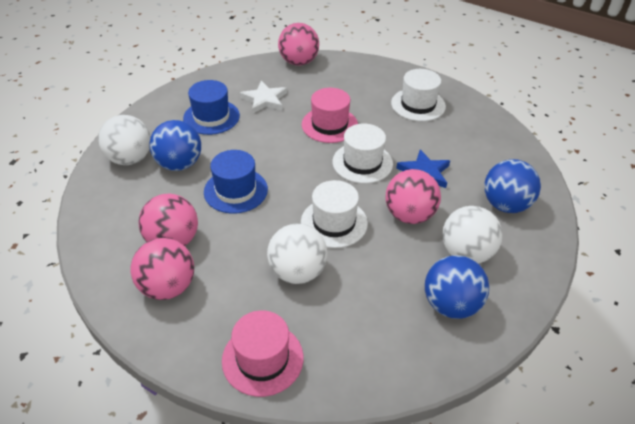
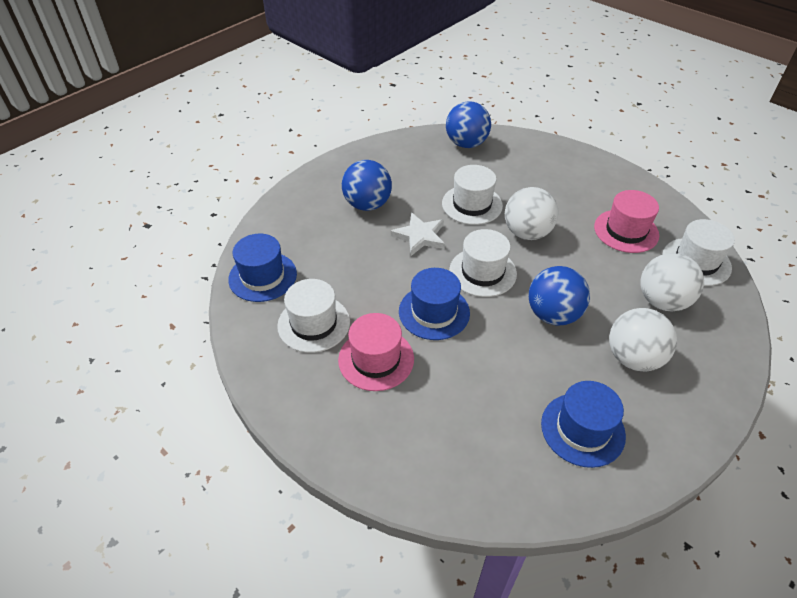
blue hat: [183,80,240,135] [204,150,268,214] = 2 -> [228,234,297,302] [399,268,470,340] [541,381,626,468] = 3
blue star: [396,149,450,188] = 1 -> none = 0
pink ball: [130,238,194,300] [138,194,198,246] [278,23,319,66] [386,169,441,224] = 4 -> none = 0
white hat: [301,180,368,248] [332,124,393,184] [391,69,446,121] = 3 -> [277,279,350,353] [442,165,503,225] [449,229,517,297] [662,219,735,286] = 4

